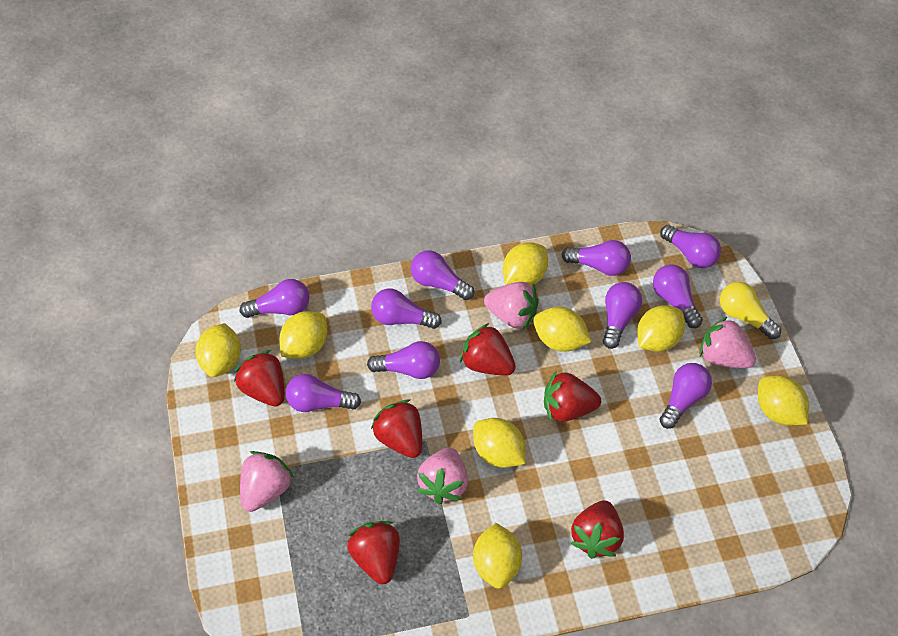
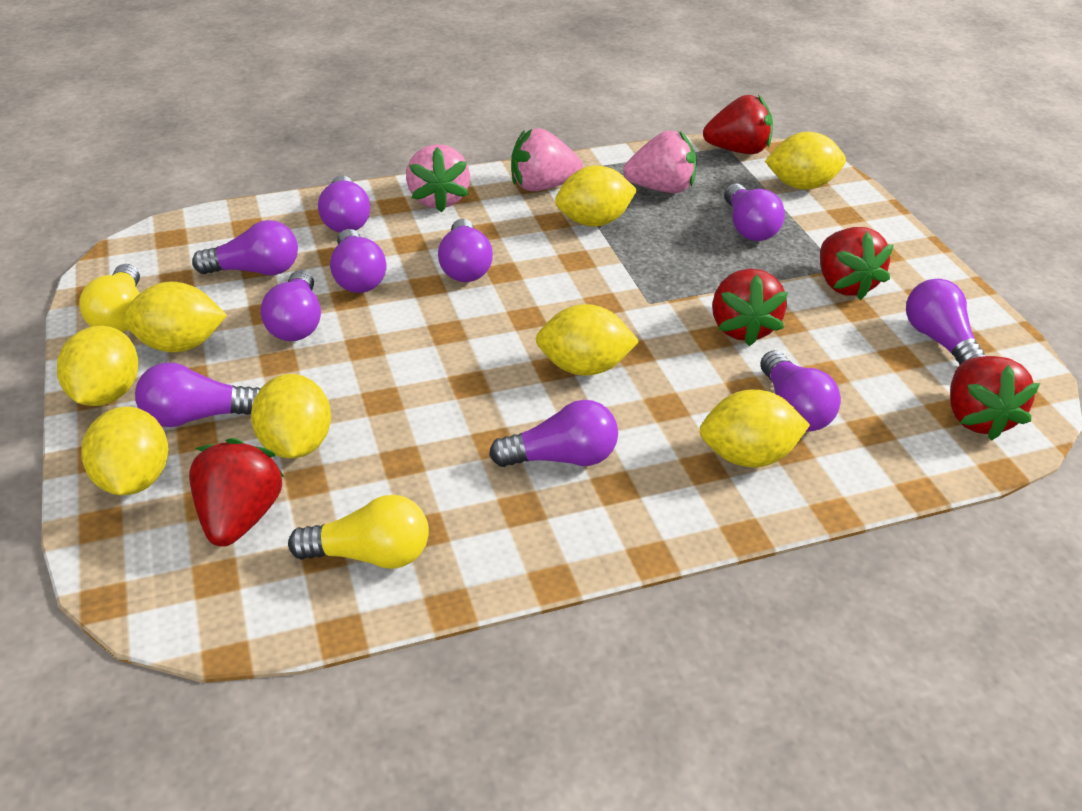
pink strawberry: [240,451,294,512] [417,447,468,504] [484,282,539,329] [700,317,756,368] = 4 -> [406,144,470,212] [511,128,583,191] [623,130,697,193] = 3
red strawberry: [234,350,285,407] [347,521,400,584] [371,400,422,458] [460,323,516,376] [544,372,601,422] [570,500,624,559] = 6 -> [189,438,284,547] [703,94,773,154] [712,269,788,346] [820,227,894,300] [950,356,1040,441] = 5
yellow light bulb: [720,282,781,339] = 1 -> [79,264,140,332] [288,495,429,569] = 2

